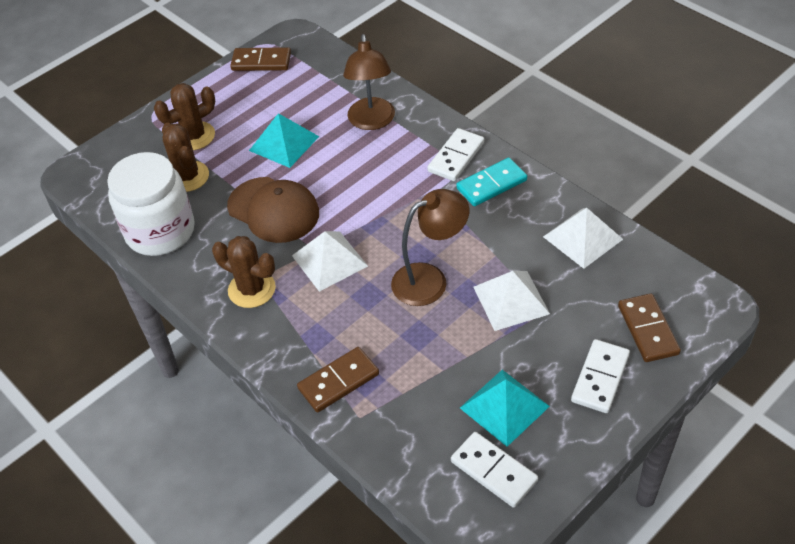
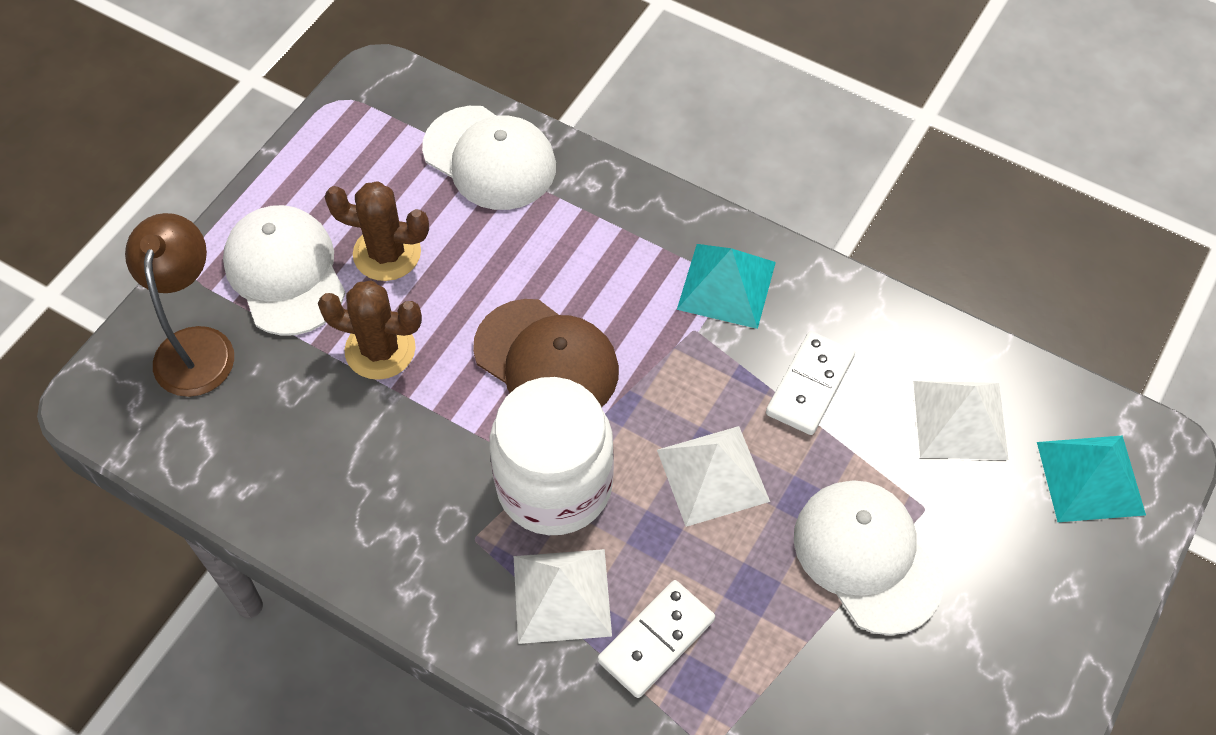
brown cactus: [154,83,215,150] [162,123,209,192] [212,236,276,308] = 3 -> [318,281,422,380] [325,181,429,281] = 2
brown domino: [230,47,291,71] [297,347,379,412] [618,293,681,362] = 3 -> none = 0
brown lamp: [343,34,395,130] [391,189,469,306] = 2 -> [125,213,234,397] = 1
turquoise domino: [456,157,527,206] = 1 -> none = 0
white cap: none = 0 -> [223,205,345,336] [422,106,556,210] [794,480,944,635] = 3
white domino: [427,128,484,181] [451,432,538,508] [571,339,630,413] = 3 -> [598,580,715,698] [766,331,855,435] = 2

